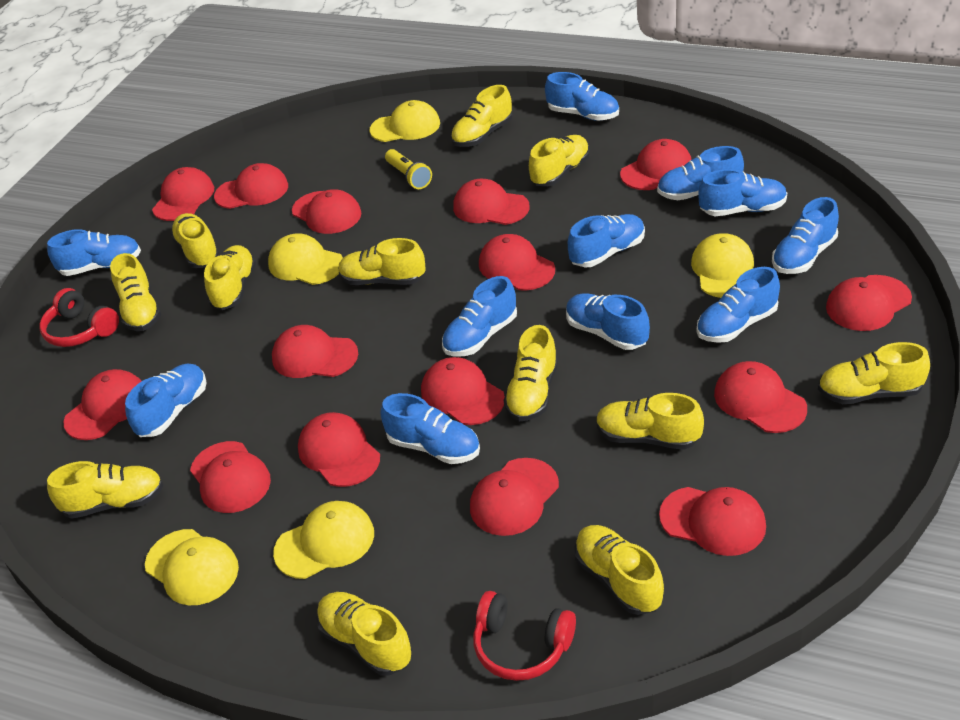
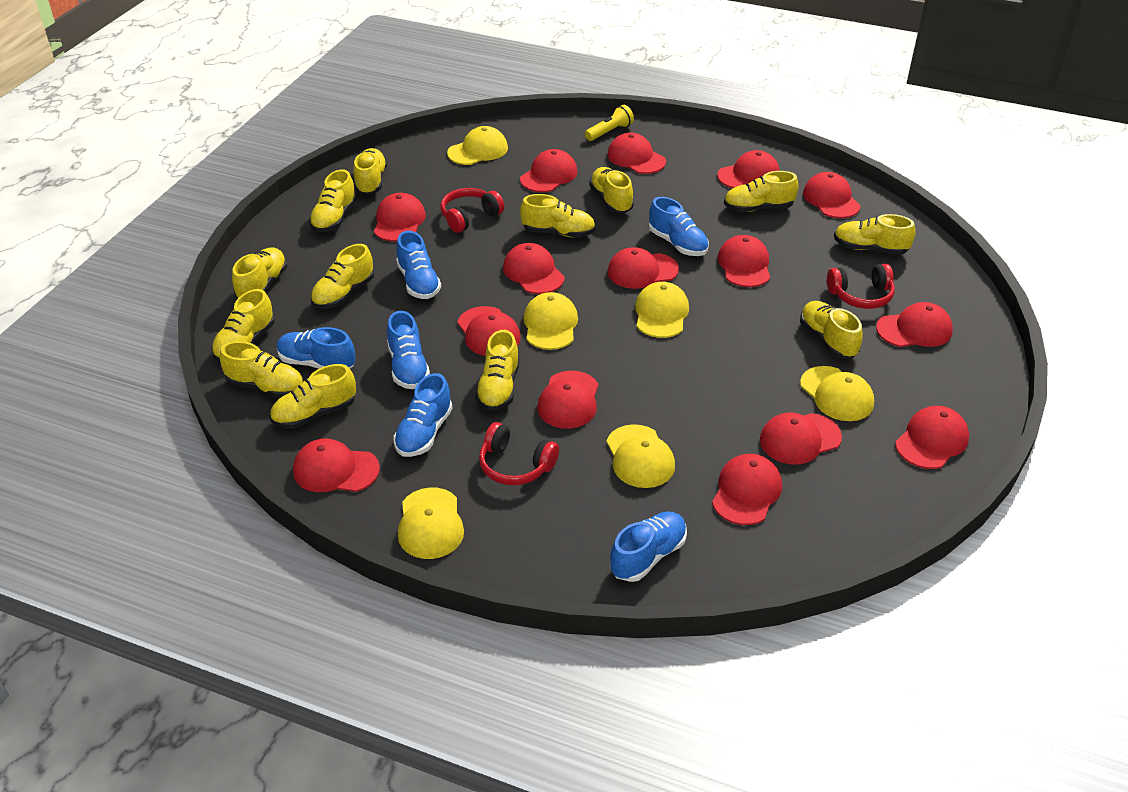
blue shoe: [47,229,141,276] [125,364,207,437] [381,393,480,464] [442,276,517,356] [545,72,619,121] [566,293,650,350] [568,214,645,267] [657,146,744,200] [696,267,780,343] [698,169,787,216] [772,197,839,274] = 11 -> [277,327,355,369] [387,311,430,389] [393,373,453,457] [396,231,441,299] [610,511,687,582] [649,197,709,256] = 6
red headphones: [39,288,119,347] [473,591,576,681] = 2 -> [440,188,504,233] [479,422,559,485] [827,264,895,309] = 3
yellow cap: [145,529,239,605] [268,234,343,285] [273,501,374,579] [370,100,440,142] [691,233,754,298] = 5 -> [398,487,464,559] [447,126,508,165] [523,292,578,350] [607,424,675,488] [635,282,689,338] [800,366,874,421] = 6
yellow shoe: [47,461,164,519] [110,253,161,331] [170,213,219,268] [204,245,256,310] [316,592,412,675] [338,238,426,285] [451,85,513,147] [504,325,558,421] [529,135,590,186] [575,525,664,615] [596,393,704,450] [818,342,930,404] = 12 -> [211,289,275,362] [220,341,304,398] [232,247,287,298] [270,364,356,429] [309,170,357,232] [311,244,374,309] [353,148,387,195] [475,330,520,411] [520,194,595,238] [589,167,634,213] [724,171,798,212] [800,301,863,358] [834,214,916,255] = 13

